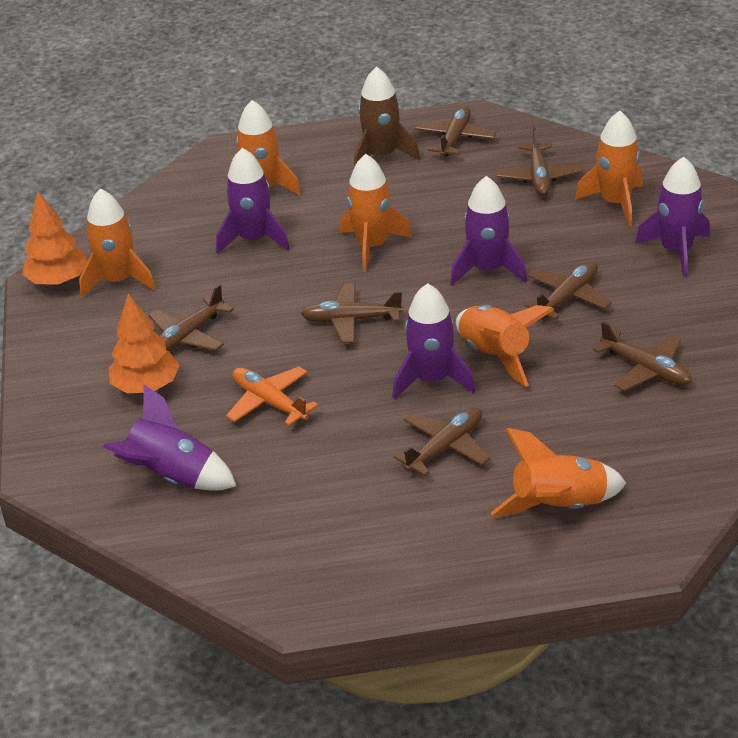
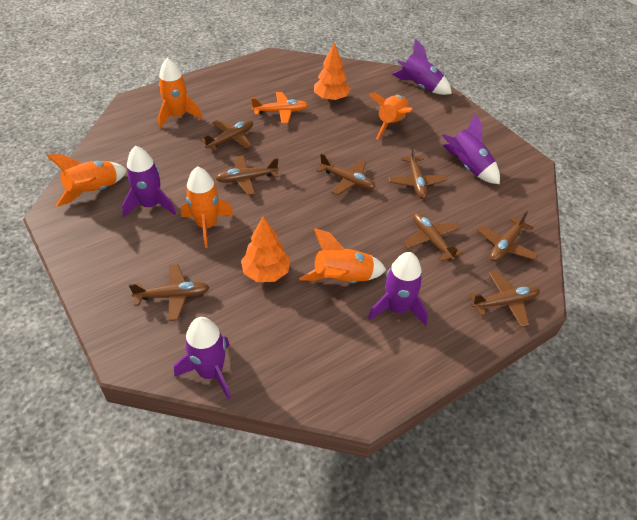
brown plane: [148,284,234,352] [301,283,403,343] [393,407,490,476] [415,106,496,157] [496,127,582,196] [524,262,612,320] [593,321,692,391] = 7 -> [129,264,210,321] [201,120,253,151] [216,155,279,195] [316,154,375,195] [388,146,447,199] [404,213,463,262] [469,271,540,327] [477,211,538,262] = 8
brown rocket: [354,66,420,167] = 1 -> none = 0
orange rocket: [79,189,156,298] [236,100,301,195] [340,154,412,272] [456,305,554,387] [491,428,626,516] [575,111,643,226] = 6 -> [47,154,127,206] [158,58,202,128] [181,166,233,248] [299,228,386,283] [369,93,413,139] = 5

